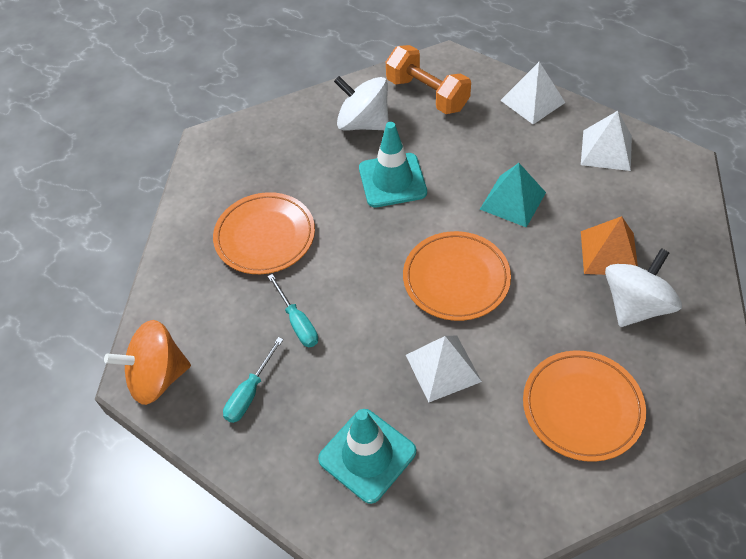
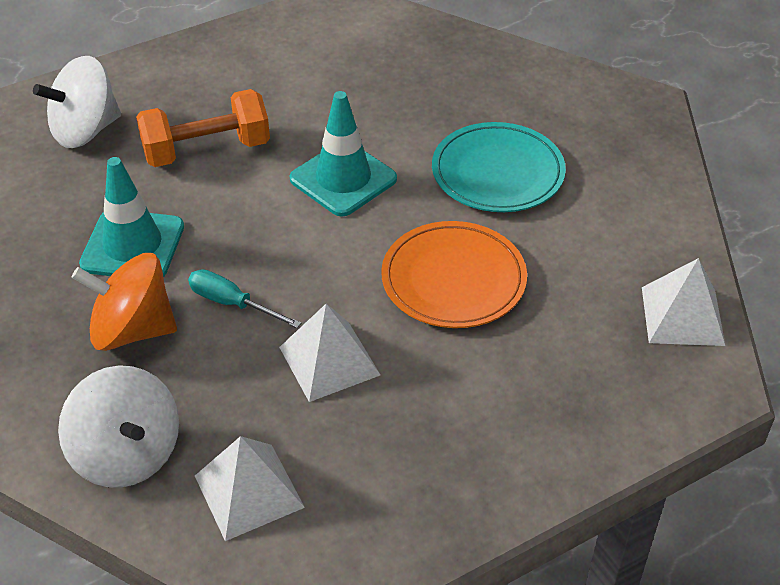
orange plate: [213,192,315,274] [403,231,511,321] [523,350,646,462] = 3 -> [381,221,527,328] = 1
orange pyramid: [581,216,638,275] = 1 -> none = 0
turquoise plate: none = 0 -> [432,122,566,212] = 1
turquoise pyramid: [480,163,546,228] = 1 -> none = 0
turquoise screwdriver: [223,337,283,423] [268,274,318,347] = 2 -> [188,269,301,328] = 1

